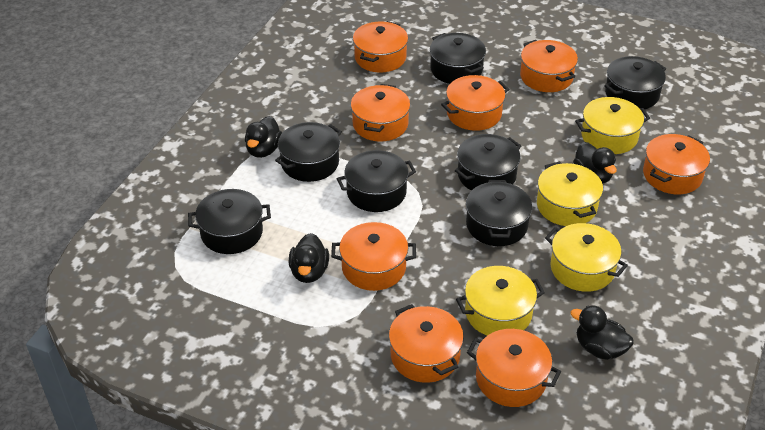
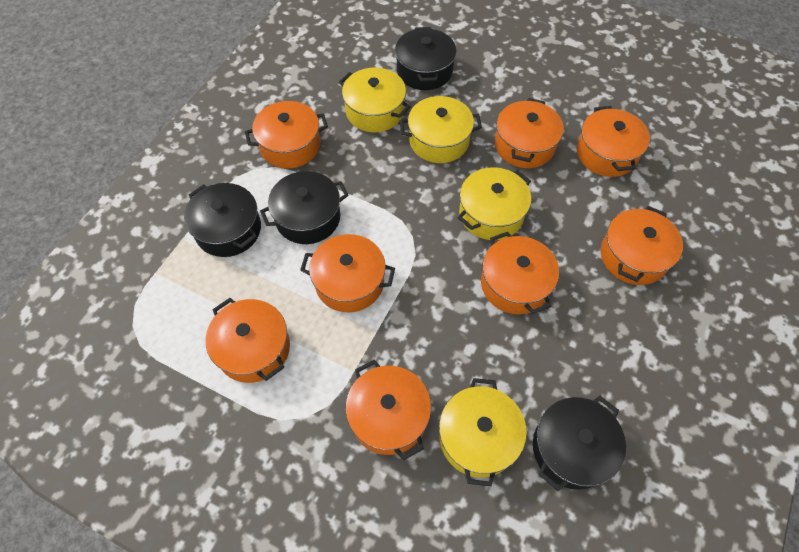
black duck: [245,116,282,158] [288,233,329,283] [570,305,634,360] [573,142,617,184] = 4 -> none = 0
black pot: [188,189,271,254] [275,122,342,182] [337,150,416,212] [430,33,486,84] [455,134,521,191] [466,180,532,246] [604,56,666,109] = 7 -> [184,183,261,257] [260,171,348,244] [395,27,456,90] [533,396,626,491] = 4

